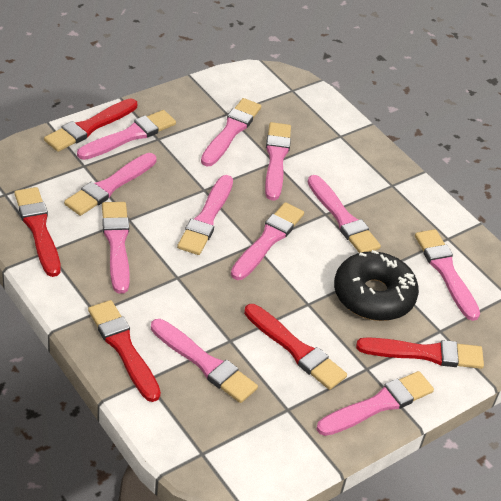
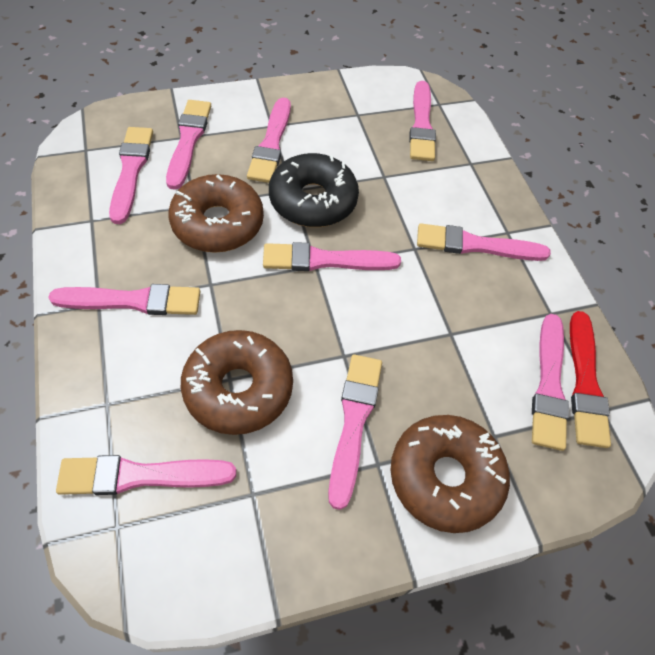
brown donut: none = 0 -> [168,174,264,253] [181,330,293,435] [391,415,510,533] = 3
pink brush: [64,153,157,216] [77,110,176,160] [102,202,130,294] [151,319,258,403] [177,175,233,255] [201,98,261,166] [231,202,304,280] [265,122,291,201] [308,175,381,253] [317,371,434,436] [415,229,480,321] = 11 -> [48,284,200,315] [56,455,236,495] [109,127,153,224] [166,100,211,190] [247,98,291,183] [263,242,401,271] [328,354,382,510] [409,81,436,161] [417,223,551,261] [532,314,569,451] = 10
red brush: [14,187,61,277] [44,98,137,152] [88,300,161,402] [244,304,347,390] [356,337,484,369] = 5 -> [570,311,611,448] = 1

